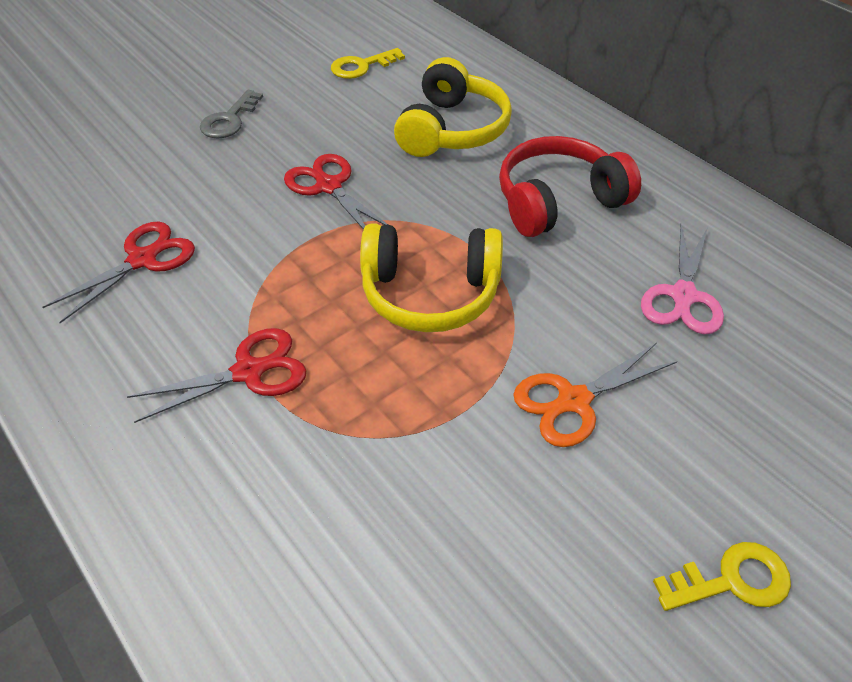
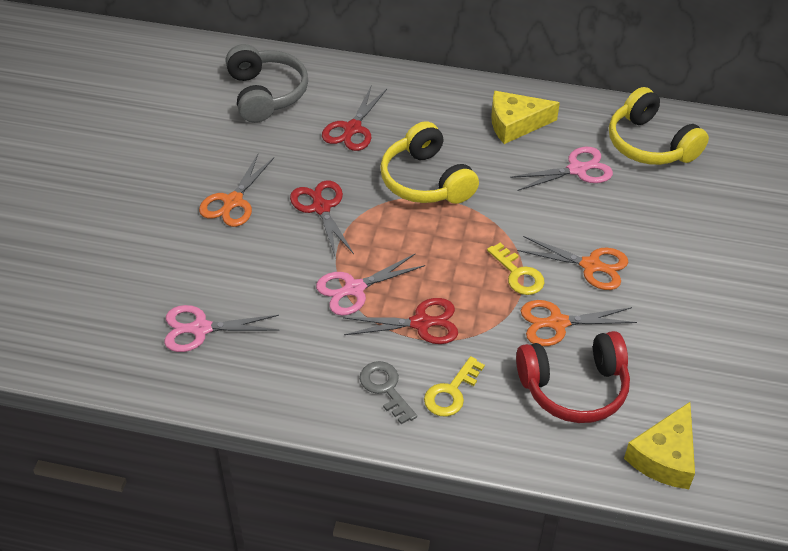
grey headphones: none = 0 -> [225,44,308,123] = 1
orange scissors: [513,343,677,447] = 1 -> [199,154,274,227] [517,236,628,290] [521,300,637,346] = 3
pink scissors: [641,225,724,334] = 1 -> [164,305,280,352] [316,254,425,316] [510,147,613,191] = 3
yellow cheese: none = 0 -> [491,91,560,144] [624,402,695,489] = 2

